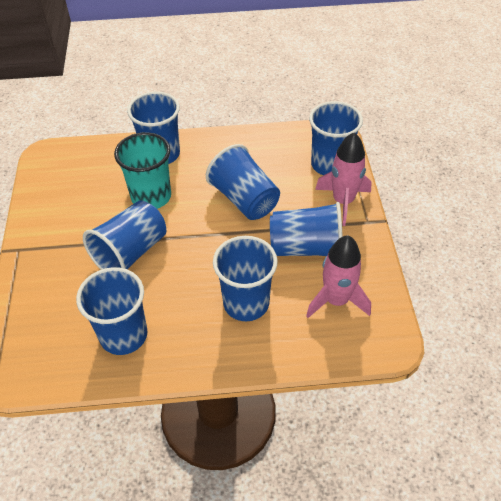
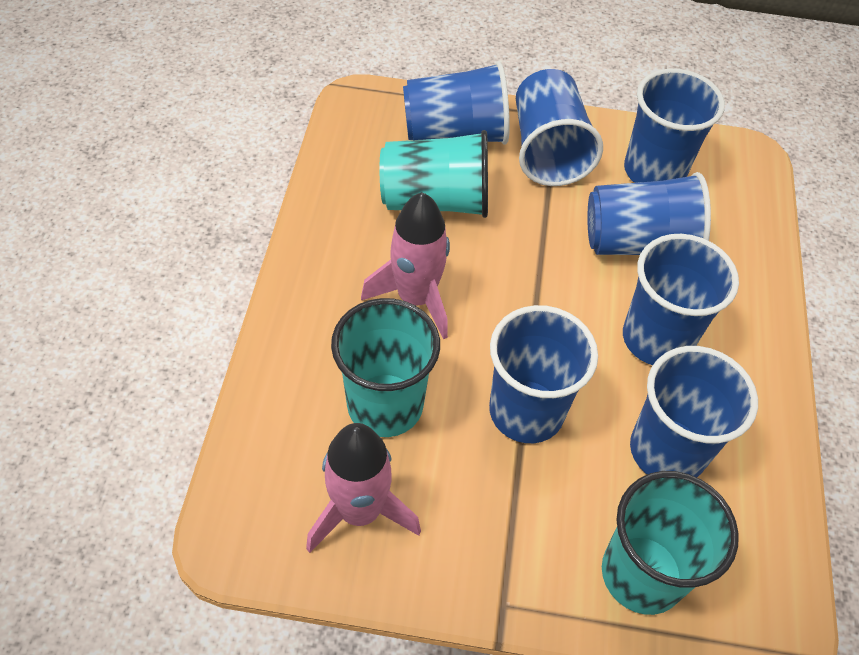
turquoise cup: [114,132,171,209] = 1 -> [331,298,440,437] [380,130,488,218] [602,471,739,615] = 3

